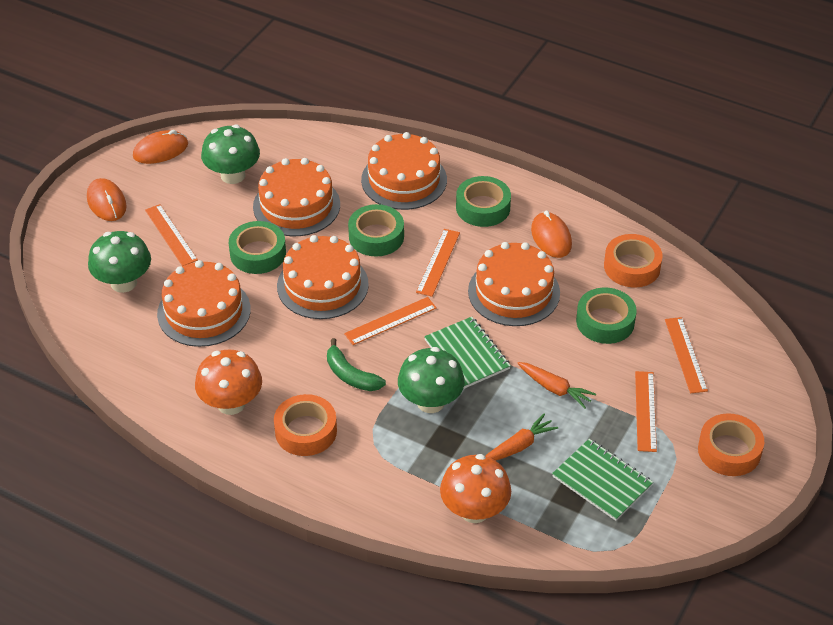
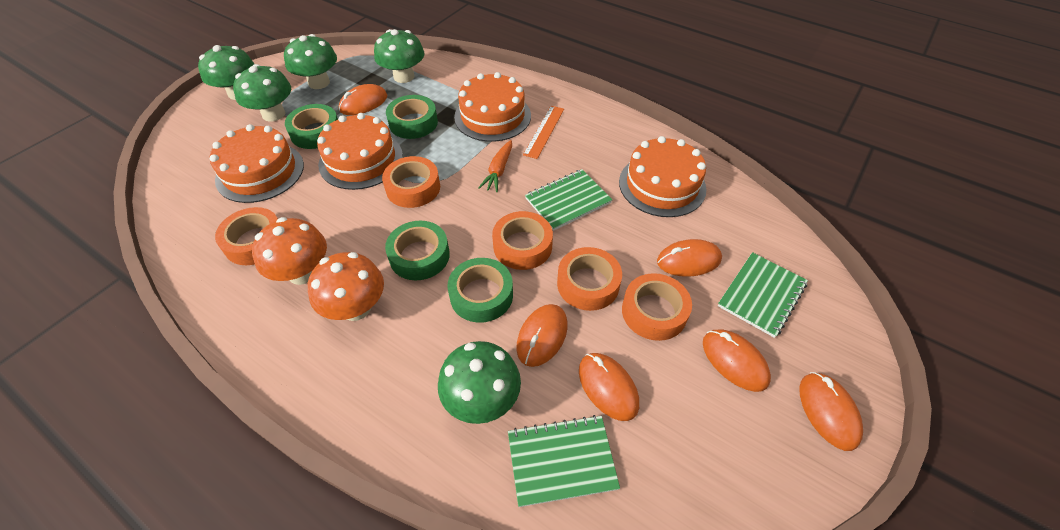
green banana: [327,338,386,391] = 1 -> none = 0
green mushroom: [88,231,151,293] [201,125,260,184] [398,347,465,413] = 3 -> [198,45,254,100] [233,64,291,121] [284,34,337,89] [374,29,424,83] [438,341,521,424] = 5
green notebook: [424,317,511,389] [552,439,653,521] = 2 -> [508,415,620,507] [525,169,612,231] [718,252,808,338] = 3
orange cake: [157,260,251,347] [253,158,340,236] [277,235,369,319] [361,132,447,210] [468,242,560,326] = 5 -> [210,124,304,203] [317,113,403,190] [454,72,531,142] [619,136,707,217] = 4
orange carrot: [486,414,559,461] [517,362,596,408] = 2 -> [478,140,512,192] = 1
orange mouse: [87,178,127,221] [133,130,188,164] [531,211,572,258] = 3 -> [339,84,387,115] [516,304,568,367] [579,353,639,421] [657,239,722,277] [703,330,771,392] [799,372,863,451] = 6
orange ruler: [145,204,198,266] [344,297,437,345] [416,229,460,297] [635,371,657,452] [665,317,708,393] = 5 -> [523,106,564,159] = 1
orange tape: [274,394,337,456] [604,234,663,287] [698,413,764,476] = 3 -> [215,207,278,265] [382,156,440,208] [492,211,553,270] [557,247,622,311] [622,273,692,341] = 5

